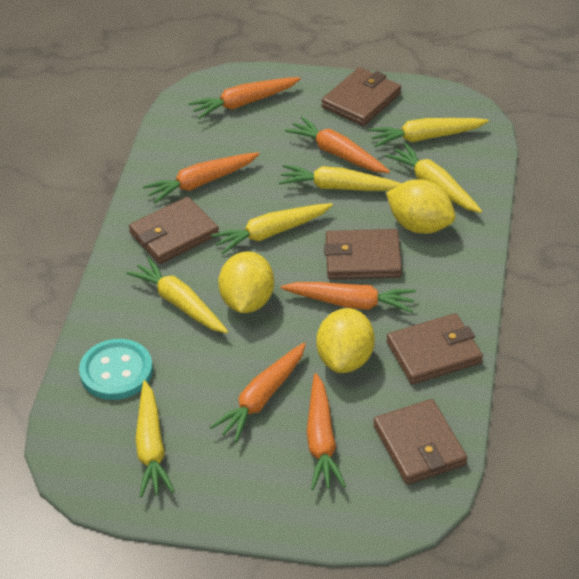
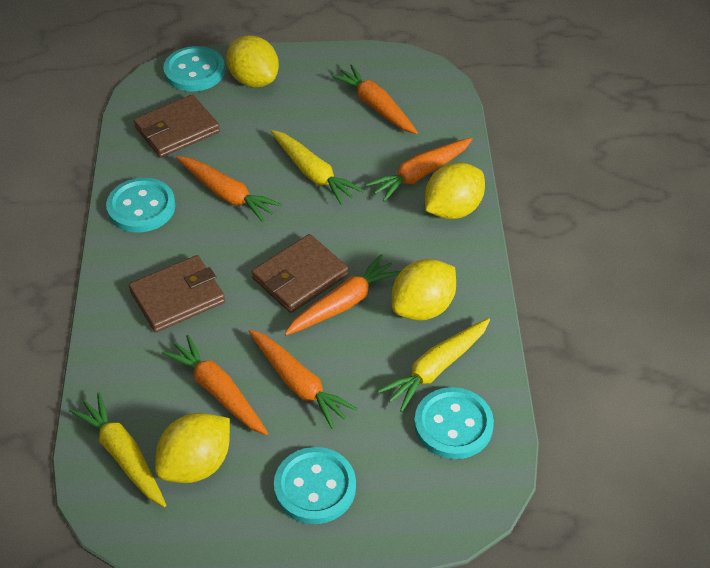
brown wallet: [129,197,219,264] [321,67,401,126] [324,229,402,280] [373,399,468,485] [387,313,483,384] = 5 -> [129,255,225,332] [134,95,220,158] [252,234,349,313] = 3
turquoise button: [79,339,153,400] = 1 -> [106,178,176,232] [163,46,225,92] [274,447,356,524] [414,387,494,459] = 4
yellow carrot: [127,257,228,333] [135,380,175,497] [211,203,333,254] [279,165,402,191] [368,118,489,147] [385,143,482,213] = 6 -> [69,393,166,507] [271,130,363,205] [378,318,490,412] = 3
yellow lemon: [218,251,274,313] [316,308,375,373] [386,179,455,234] = 3 -> [155,413,230,483] [226,35,279,87] [392,259,456,320] [425,162,485,219] = 4

